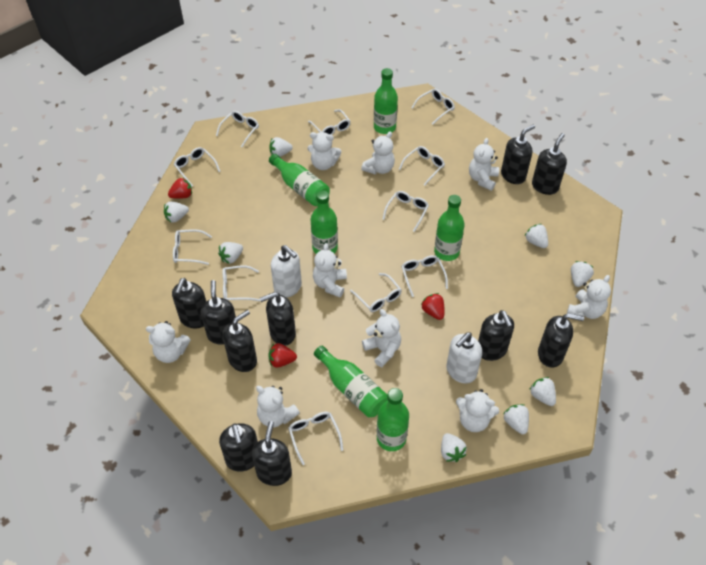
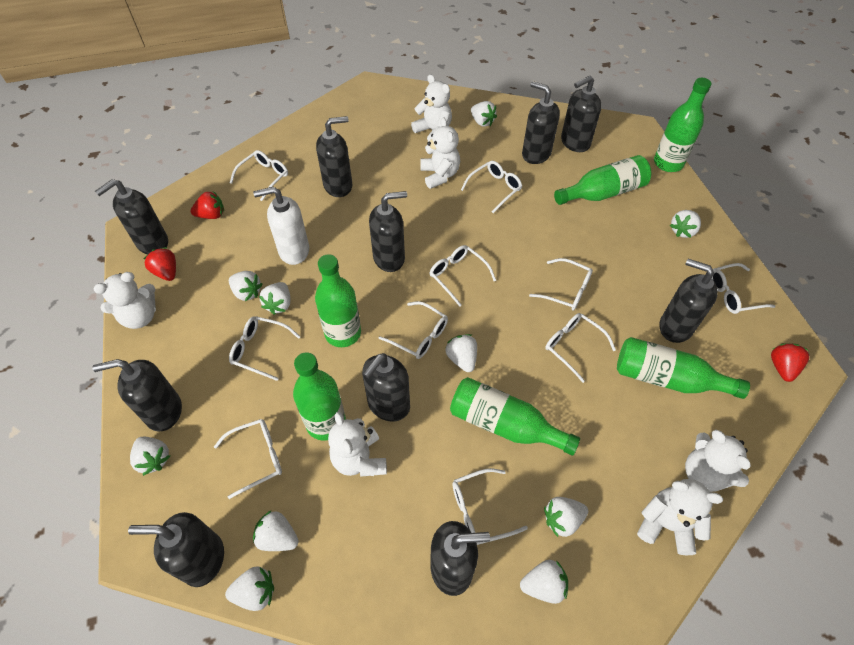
white glasses: [173,229,212,265] [174,147,221,187] [216,111,259,147] [222,265,260,301] [288,412,343,465] [308,109,351,135] [350,273,402,312] [383,191,429,232] [399,146,445,186] [401,255,448,297] [412,89,455,125] = 11 -> [214,419,282,499] [229,316,300,381] [230,150,288,201] [378,301,448,359] [430,245,496,307] [452,468,528,545] [461,161,522,213] [529,258,593,311] [545,313,616,383] [712,263,776,314] = 10
white soap dispenser: [271,245,302,298] [446,332,482,383] = 2 -> [253,187,309,265] = 1
white strawberry: [164,201,189,223] [218,242,243,264] [269,137,293,157] [441,433,467,462] [503,404,529,434] [525,224,548,248] [529,377,556,406] [571,261,594,287] = 8 -> [130,437,170,476] [225,567,274,611] [229,271,263,301] [253,511,299,551] [259,282,291,315] [445,334,477,372] [471,101,497,127] [520,560,568,604] [544,497,588,537] [670,210,701,238] = 10
white teddy bear: [146,321,191,363] [256,386,300,428] [307,132,341,170] [313,243,347,297] [361,131,395,174] [362,309,401,367] [456,389,499,432] [469,138,499,191] [567,275,611,319] = 9 -> [94,272,156,329] [328,412,387,477] [411,74,452,142] [420,117,460,189] [637,479,723,555] [685,430,751,492] = 6

